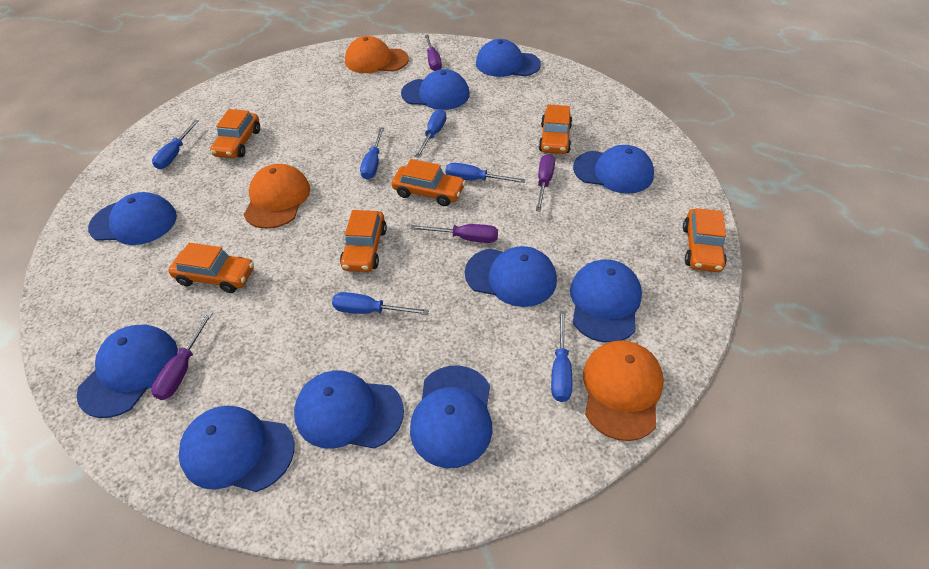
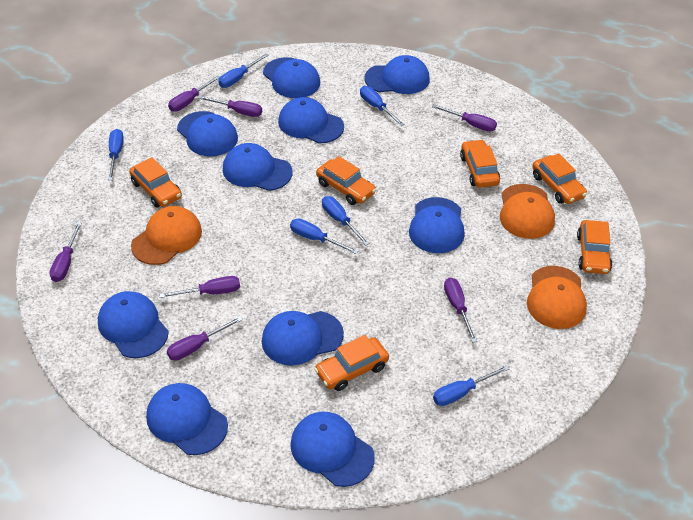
purple screwdriver: [151,311,213,400] [410,224,498,243] [425,35,442,71] [536,154,555,212] = 4 -> [49,222,82,282] [159,276,240,298] [167,317,243,361] [168,75,220,112] [198,96,262,117] [432,105,497,132] [444,277,477,343] = 7

